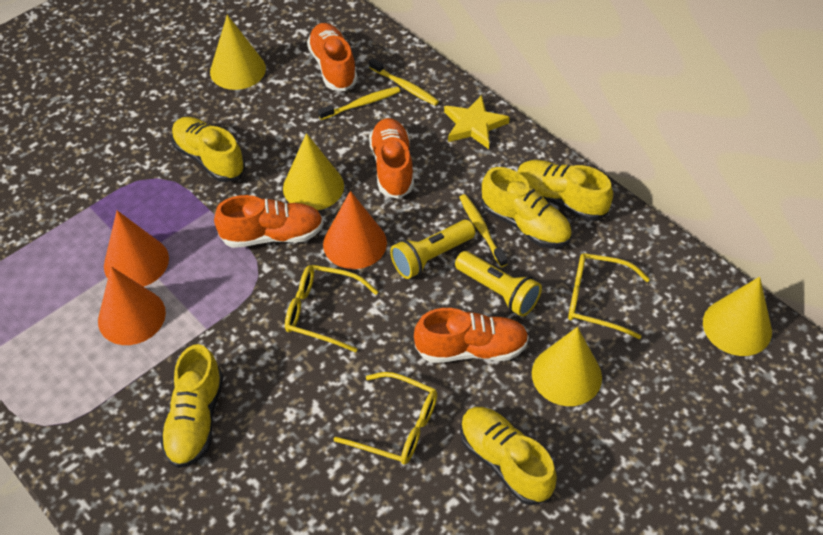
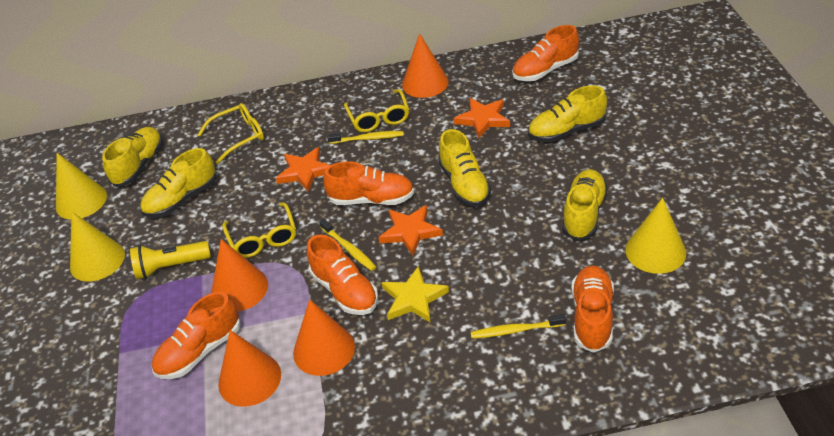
orange cone: [98,266,166,345] [104,211,169,287] [323,191,387,269] = 3 -> [211,239,268,311] [218,330,281,407] [293,299,355,376] [402,33,449,98] = 4
orange shoe: [214,195,324,248] [307,23,358,91] [369,118,414,199] [414,308,529,363] = 4 -> [152,292,241,379] [307,235,378,315] [323,161,414,205] [512,25,579,81] [571,265,614,353] = 5
orange star: none = 0 -> [276,147,330,192] [378,205,443,256] [454,98,510,138] = 3
yellow cone: [210,15,266,90] [283,133,344,210] [532,327,602,406] [703,277,772,356] = 4 -> [56,153,107,220] [70,212,125,281] [625,198,686,274] = 3
yellow flashlight: [390,220,475,279] [455,251,542,317] = 2 -> [130,241,211,279] = 1

